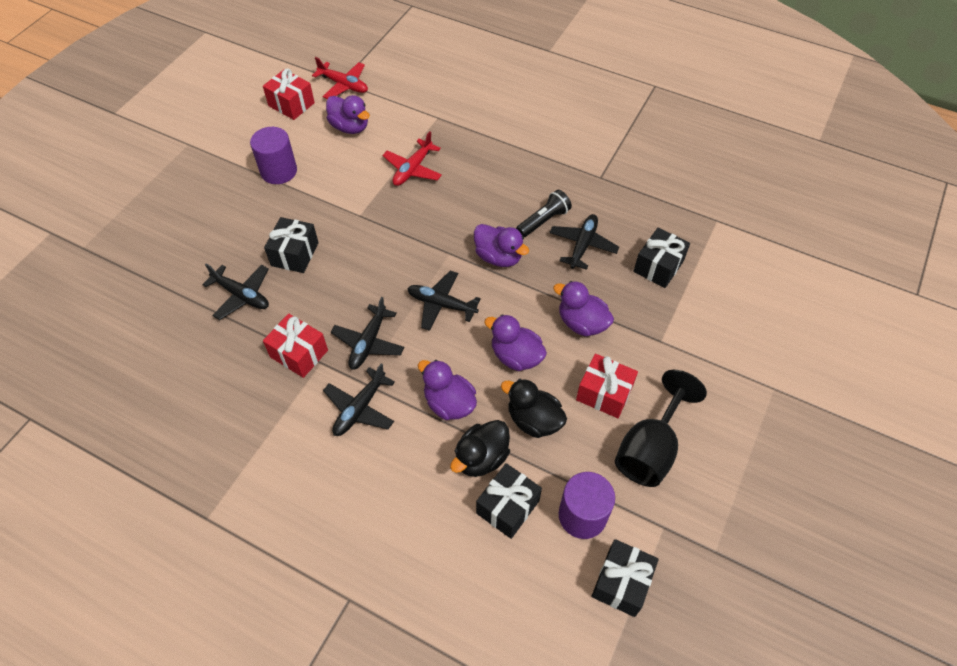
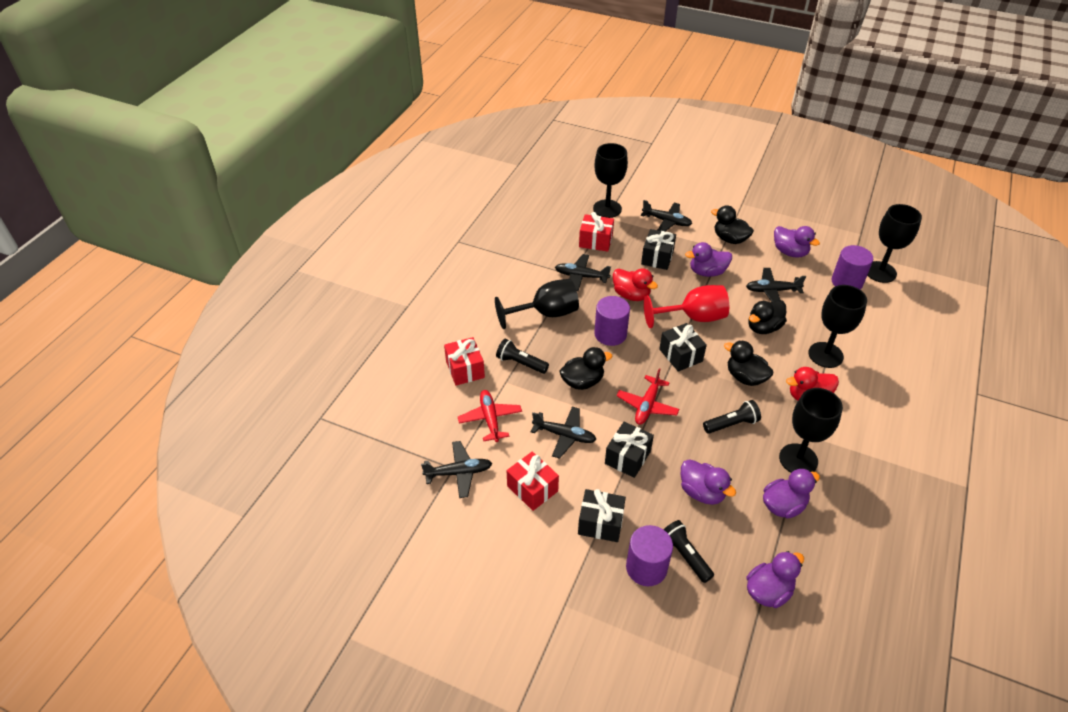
black duck: [450,420,510,477] [501,379,567,438] = 2 -> [559,347,612,390] [711,205,754,244] [724,341,774,386] [748,300,787,334] = 4
black flashlight: [516,190,572,237] = 1 -> [496,339,549,374] [664,520,714,583] [703,400,761,434] = 3
black goblet: [615,370,707,487] = 1 -> [495,279,579,329] [593,143,628,218] [779,388,843,473] [808,285,867,368] [867,204,922,283] = 5
purple cylinder: [250,127,297,184] [559,472,615,539] = 2 -> [594,296,630,346] [626,525,673,586] [832,245,873,289] = 3
red duck: none = 0 -> [613,268,658,301] [786,367,839,401] = 2
red goblet: none = 0 -> [644,285,729,328] = 1

